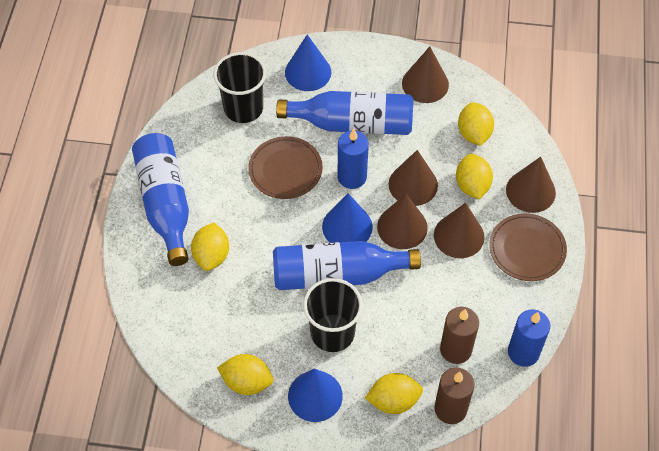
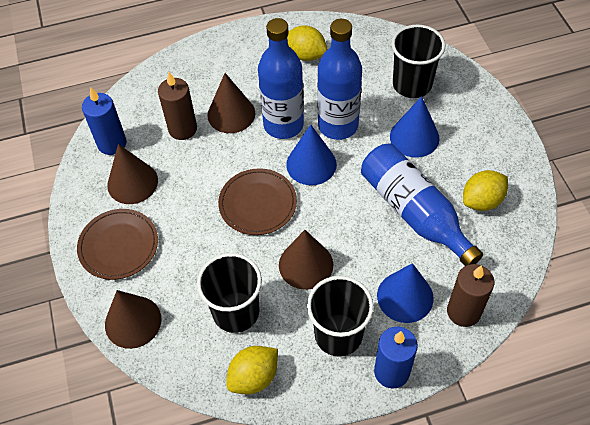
black cup: [214,52,266,123] [303,278,363,352] = 2 -> [197,253,262,333] [307,276,374,357] [391,24,446,98] = 3
brown cone: [377,194,428,249] [389,150,438,206] [402,47,449,103] [434,203,484,258] [506,157,556,213] = 5 -> [105,290,162,349] [107,144,158,204] [207,73,255,133] [279,230,333,290] = 4
yellow lemon: [191,222,229,271] [217,354,273,395] [365,373,423,414] [456,154,493,199] [458,102,494,146] = 5 -> [226,346,278,394] [287,26,327,61] [463,170,508,211] = 3

